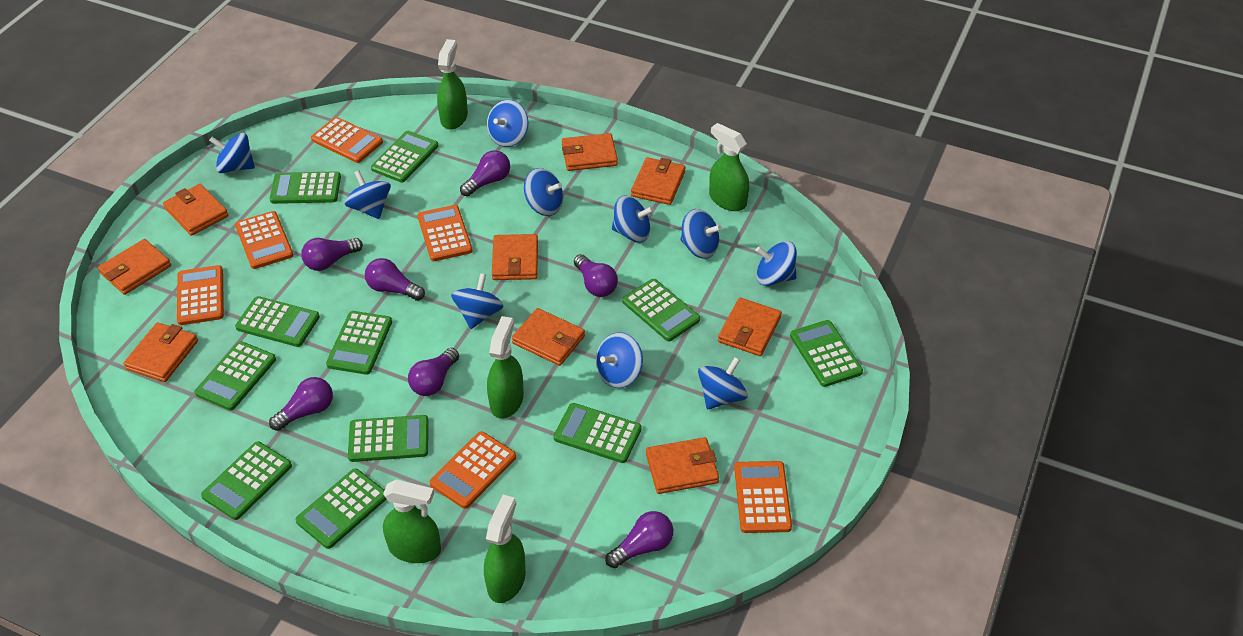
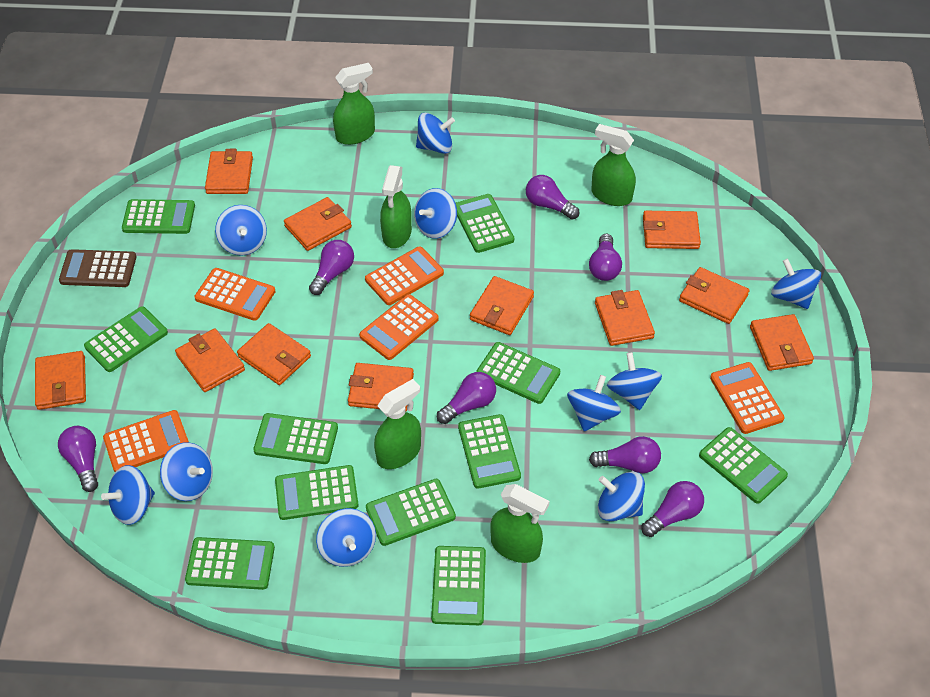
brown calculator: none = 0 -> [59,249,137,287] = 1
orange calculator: [177,265,224,325] [235,211,293,269] [311,117,383,163] [418,205,472,261] [430,431,516,509] [734,461,792,533] = 6 -> [103,410,189,472] [195,268,276,321] [359,294,439,360] [365,246,444,305] [710,362,784,434] = 5
orange wallet: [98,239,171,295] [123,322,198,382] [163,184,229,236] [492,234,538,280] [512,308,585,366] [562,133,618,171] [631,157,686,205] [646,437,719,494] [718,298,782,356] = 9 -> [35,351,86,410] [175,328,245,392] [205,149,253,194] [237,323,311,385] [284,197,352,251] [348,363,414,411] [470,276,534,335] [595,290,655,346] [643,211,701,249] [679,267,750,324] [750,314,814,371] = 11

